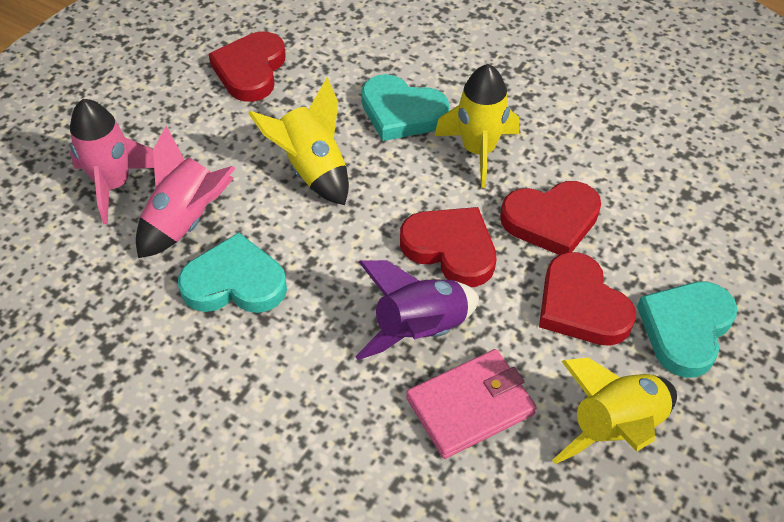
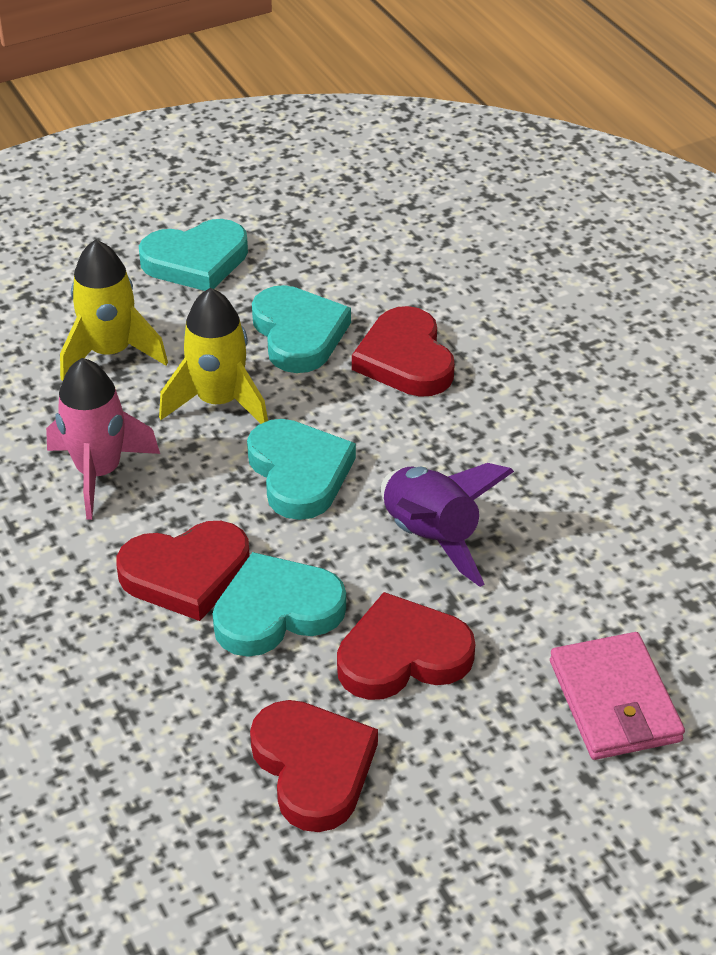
pink rocket: [70,99,154,224] [136,126,236,258] = 2 -> [46,358,160,520] = 1
turquoise heart: [178,232,287,313] [361,74,449,141] [637,281,737,378] = 3 -> [139,219,248,291] [213,552,346,657] [247,419,356,520] [252,285,351,373] = 4
yellow rocket: [248,78,349,205] [434,64,519,188] [552,358,677,464] = 3 -> [60,239,168,381] [159,288,268,424] = 2

